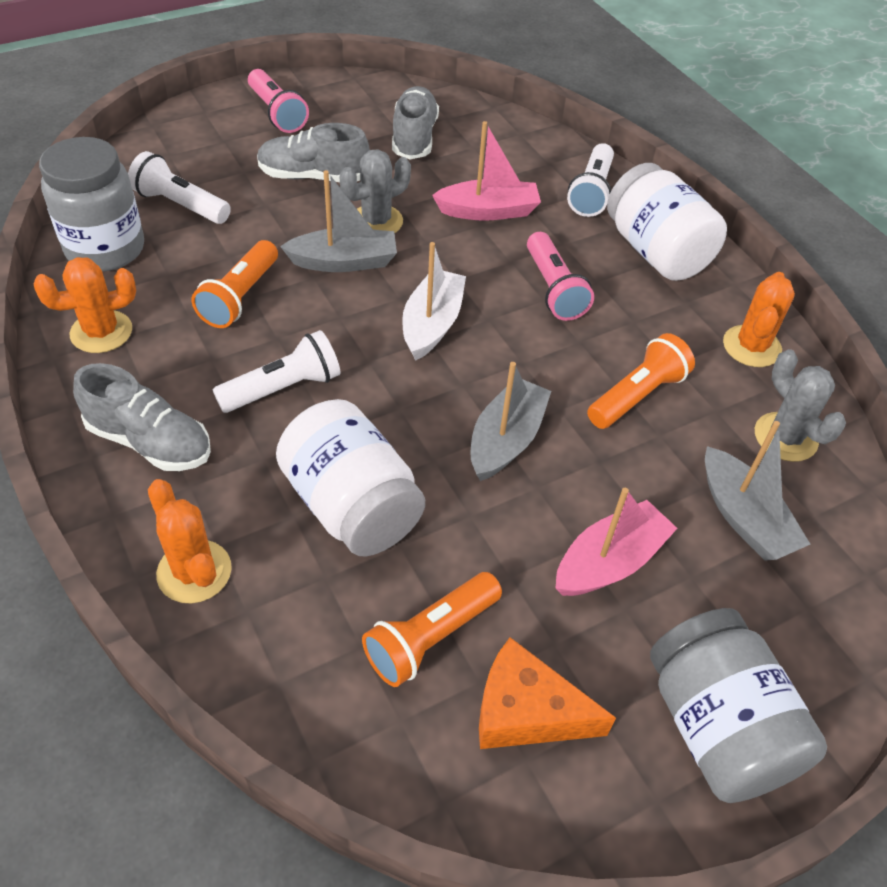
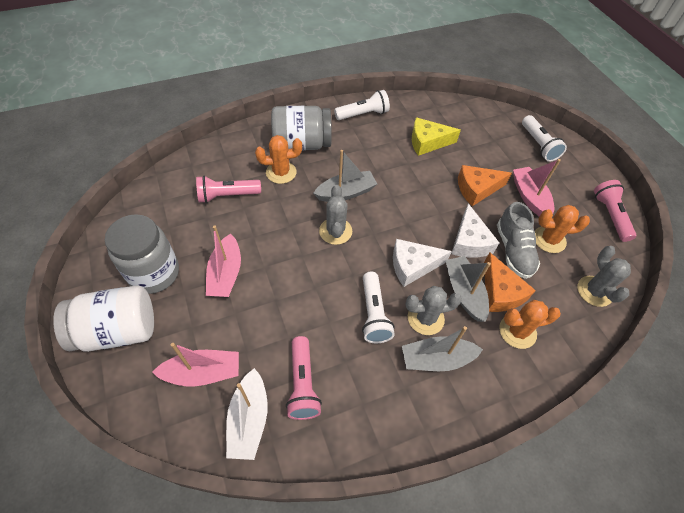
grey cactus: [340,149,411,233] [755,349,846,462] = 2 -> [319,185,352,245] [405,286,462,335] [577,246,631,307] = 3
grey shoe: [73,363,211,471] [257,123,370,182] [392,86,439,160] = 3 -> [497,202,540,279] = 1
orange cheese: [479,637,616,749] = 1 -> [458,165,512,206] [484,252,536,312] = 2
orange flashlight: [192,240,278,328] [362,572,502,687] [587,333,695,429] = 3 -> none = 0
pink boat: [432,121,541,221] [555,488,678,596] = 2 -> [152,343,239,387] [206,225,241,297] [513,159,561,217] = 3
pink flashlight: [248,69,309,133] [527,232,594,321] = 2 -> [196,176,261,203] [286,336,322,420] [594,180,637,242] = 3
white cheese: none = 0 -> [393,239,452,287] [451,203,499,258] = 2
white jar: [276,399,425,556] [607,163,727,281] = 2 -> [53,285,154,352] = 1
yellow cheese: none = 0 -> [412,117,461,156] = 1

